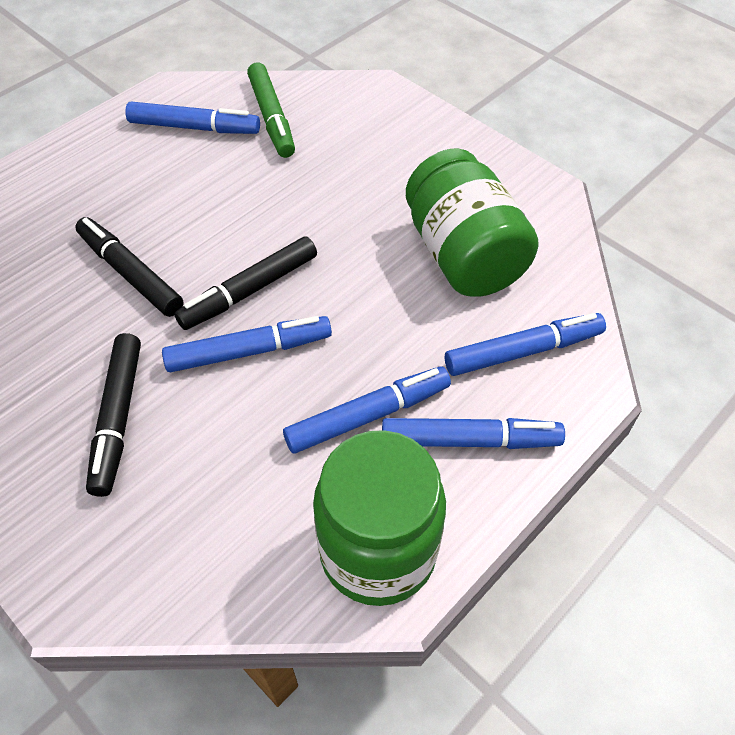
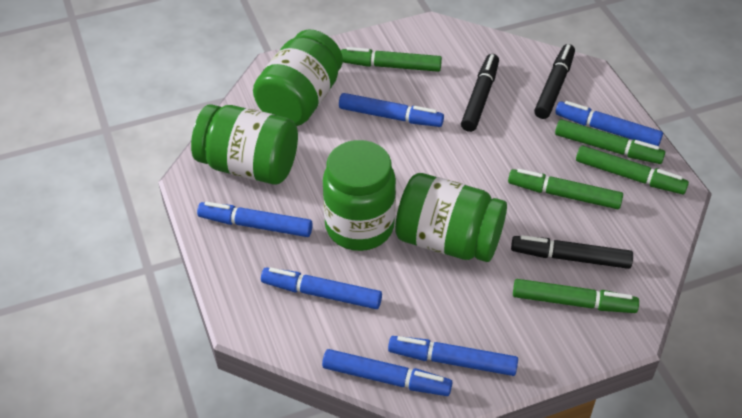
blue marker: [125,102,260,134] [162,316,332,372] [283,366,451,453] [382,418,565,449] [445,313,606,376] = 5 -> [197,202,313,237] [261,267,382,309] [322,349,453,396] [339,93,444,127] [388,336,518,376] [555,101,663,146] = 6
green jar: [313,430,446,606] [406,148,538,297] = 2 -> [191,104,298,185] [253,30,343,126] [323,140,396,251] [395,173,507,262] = 4
green marker: [247,62,295,158] = 1 -> [341,47,442,72] [508,169,623,209] [513,279,639,313] [555,119,665,164] [576,146,689,194] = 5

